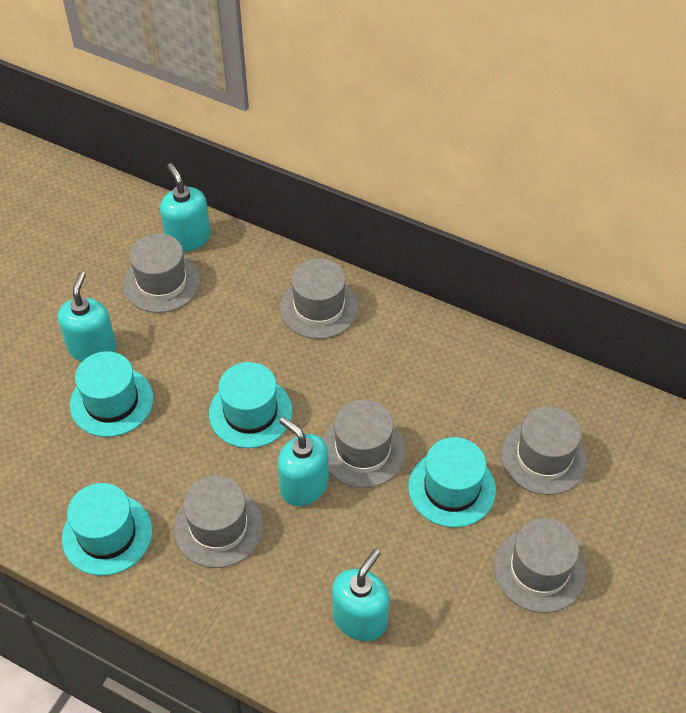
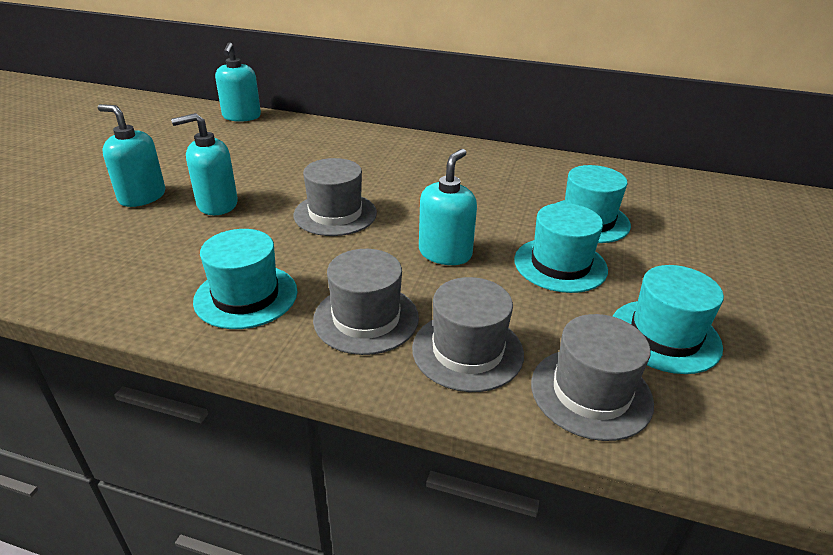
grey hat: [123,234,201,313] [174,476,264,568] [280,258,359,339] [323,400,406,488] [494,518,586,613] [501,406,588,495] = 6 -> [294,158,377,236] [313,249,419,355] [412,277,524,392] [531,314,654,441] = 4

